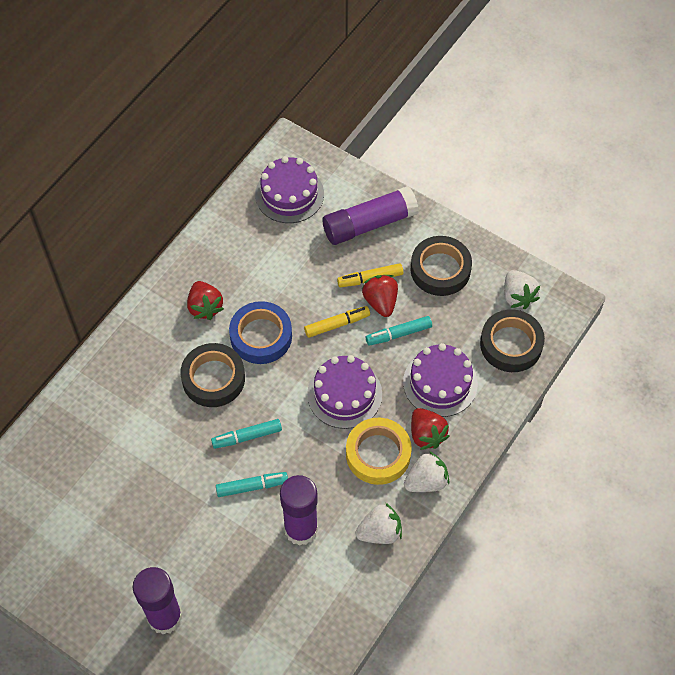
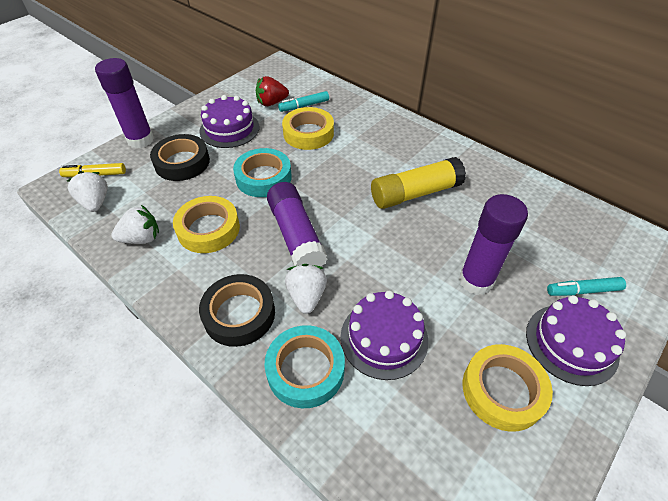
black tape: [180,343,245,407] [411,236,472,296] [480,309,545,372] = 3 -> [150,134,210,181] [199,274,275,347] = 2
blue tape: [229,301,292,364] = 1 -> none = 0
red strawberry: [187,281,224,320] [362,275,398,317] [411,408,449,450] = 3 -> [256,76,289,106] = 1
turquoise marker: [211,419,282,449] [216,472,288,497] [366,316,432,346] = 3 -> [278,91,329,112] [547,277,626,296] = 2
turquoise tape: none = 0 -> [233,148,292,197] [264,325,345,408] = 2
yellow glue stick: none = 0 -> [371,157,466,209] = 1
yellow marker: [304,306,370,338] [337,263,404,287] = 2 -> [59,163,126,177] = 1
yellow tape: [346,418,412,485] = 1 -> [173,196,240,253] [282,107,334,150] [463,344,553,432] = 3

